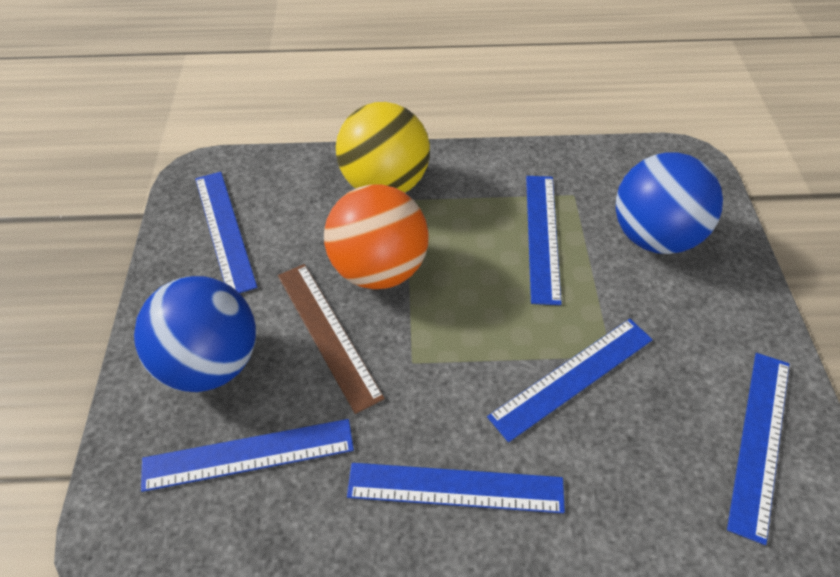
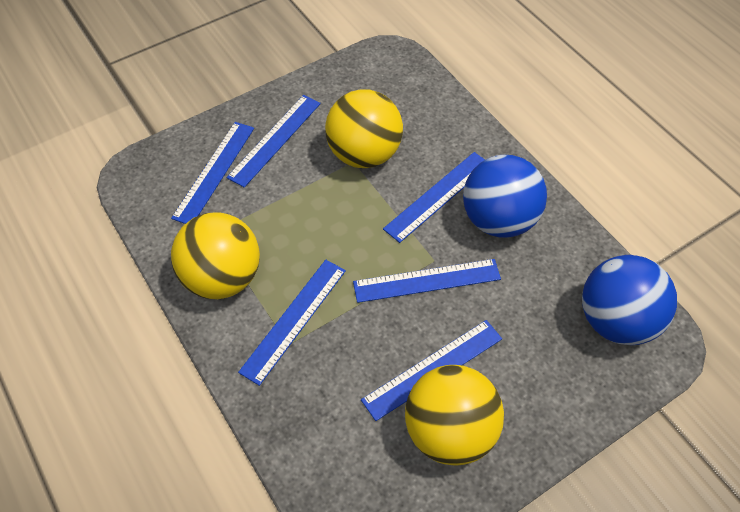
brown ruler: [278,264,385,414] = 1 -> none = 0
orange ball: [324,185,428,289] = 1 -> none = 0
yellow ball: [336,102,430,193] = 1 -> [171,212,260,299] [325,89,403,168] [405,365,504,465] = 3

